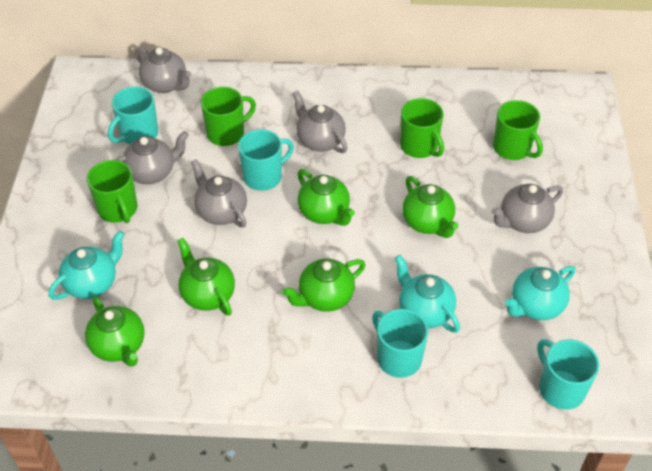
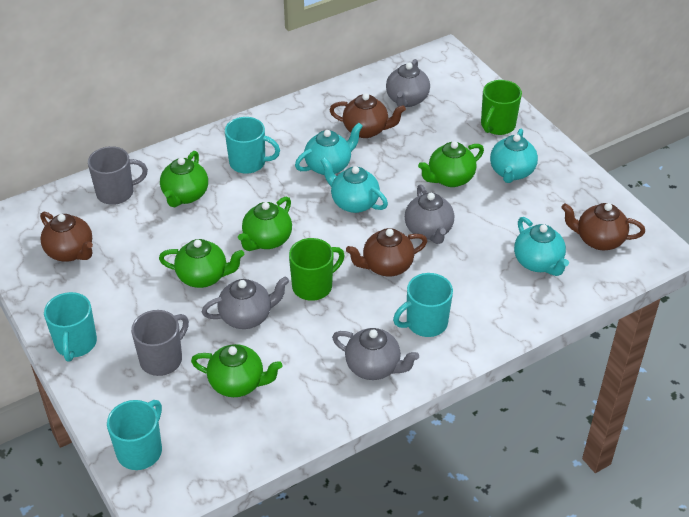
brown teapot: none = 0 -> [40,212,93,262] [330,93,406,138] [346,228,427,277] [561,203,645,250] = 4
green mug: [87,160,137,223] [201,87,256,146] [400,98,444,158] [493,100,543,160] = 4 -> [289,238,345,301] [481,80,522,135] = 2
grey mug: none = 0 -> [88,146,148,205] [131,310,189,376] = 2
grey teapot: [115,131,189,184] [135,47,191,93] [191,159,247,228] [292,90,347,153] [491,184,563,233] = 5 -> [202,276,289,329] [332,328,419,380] [386,59,430,107] [405,184,454,244] = 4
turquoise teapot: [48,231,125,300] [395,255,460,333] [505,266,575,320] = 3 -> [295,123,363,175] [320,157,388,213] [490,128,538,183] [514,217,569,276] = 4

